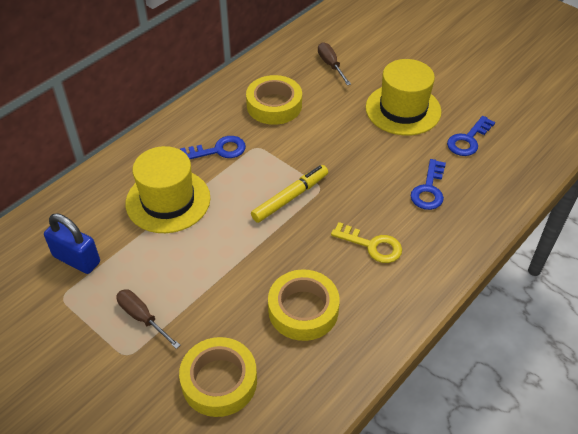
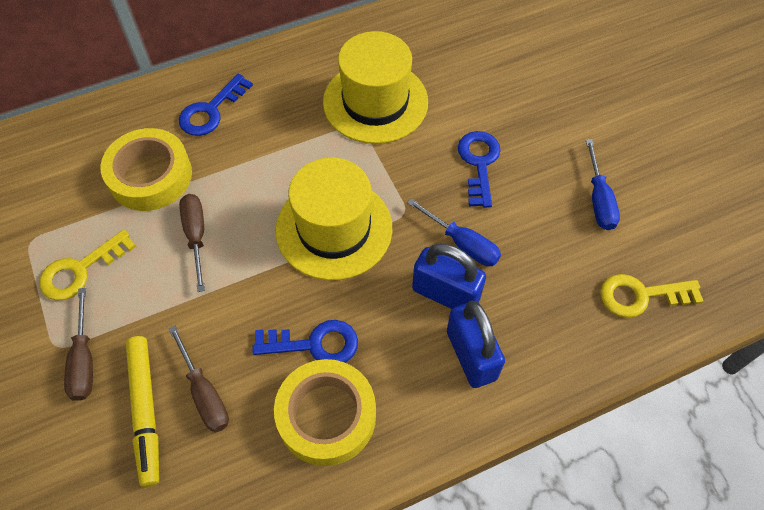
blue padlock: [44,213,100,274] = 1 -> [412,243,486,309] [447,301,505,388] = 2
blue screwdriver: none = 0 -> [407,198,501,266] [586,139,620,230] = 2
brown screwdriver: [116,290,181,349] [318,42,351,85] = 2 -> [64,288,93,401] [169,326,229,433] [179,194,205,292] = 3
yellow key: [331,222,402,263] = 1 -> [39,230,136,300] [600,274,704,318] = 2
yellow tape: [179,337,257,417] [246,75,302,125] [268,269,340,341] = 3 -> [100,128,192,211] [274,359,376,466] = 2

